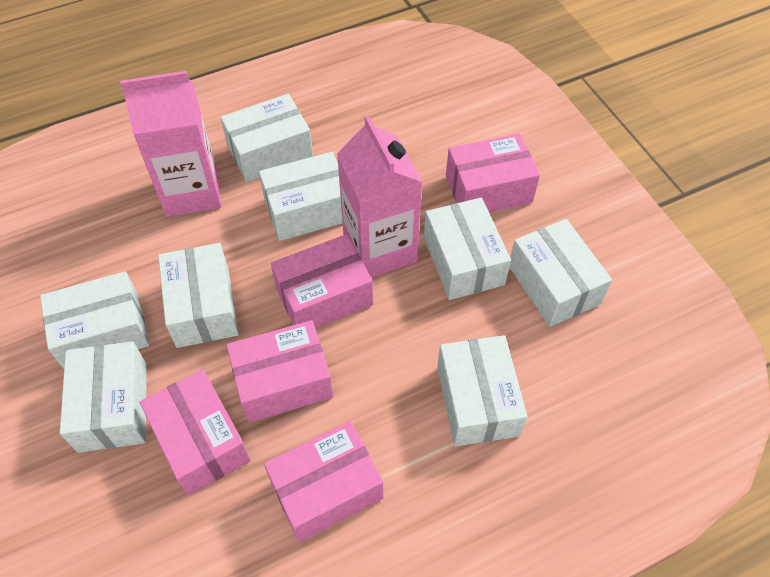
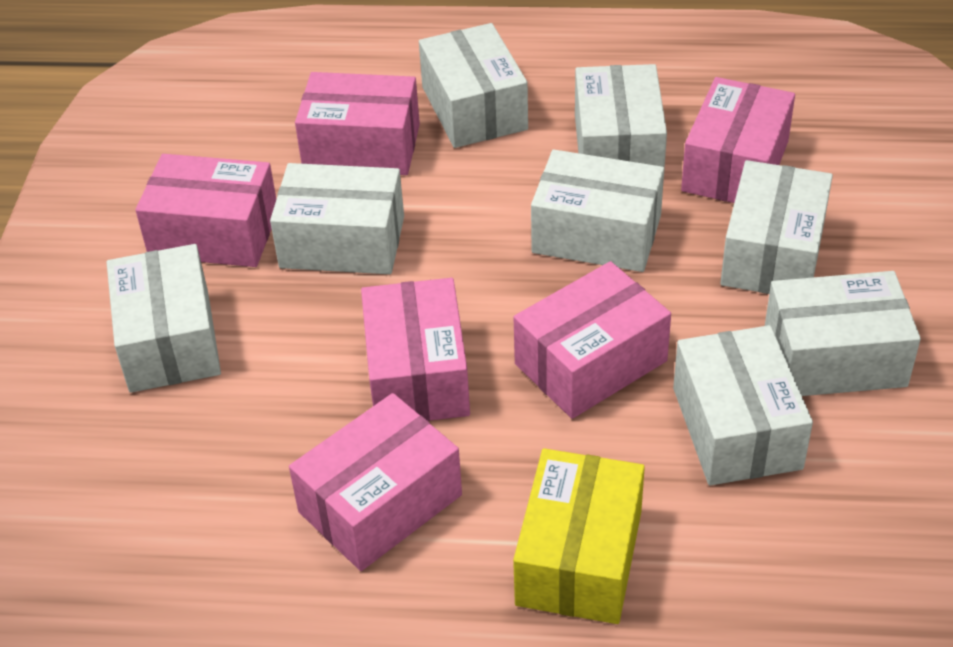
pink box: [140,369,251,496] [226,320,333,423] [264,421,383,542] [271,234,373,328] [446,133,540,212] = 5 -> [135,154,276,267] [289,393,462,571] [295,72,420,175] [361,278,470,421] [513,261,671,419] [681,77,795,203] = 6
pink carton: [120,71,221,217] [337,116,422,277] = 2 -> none = 0
yellow box: none = 0 -> [513,448,645,624] = 1

